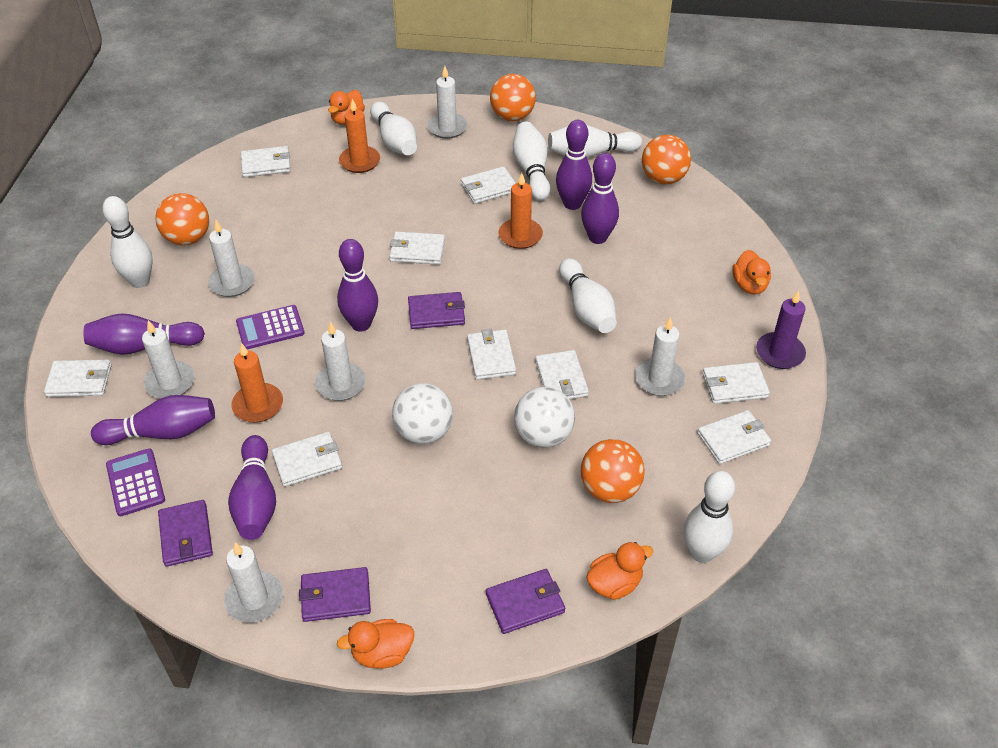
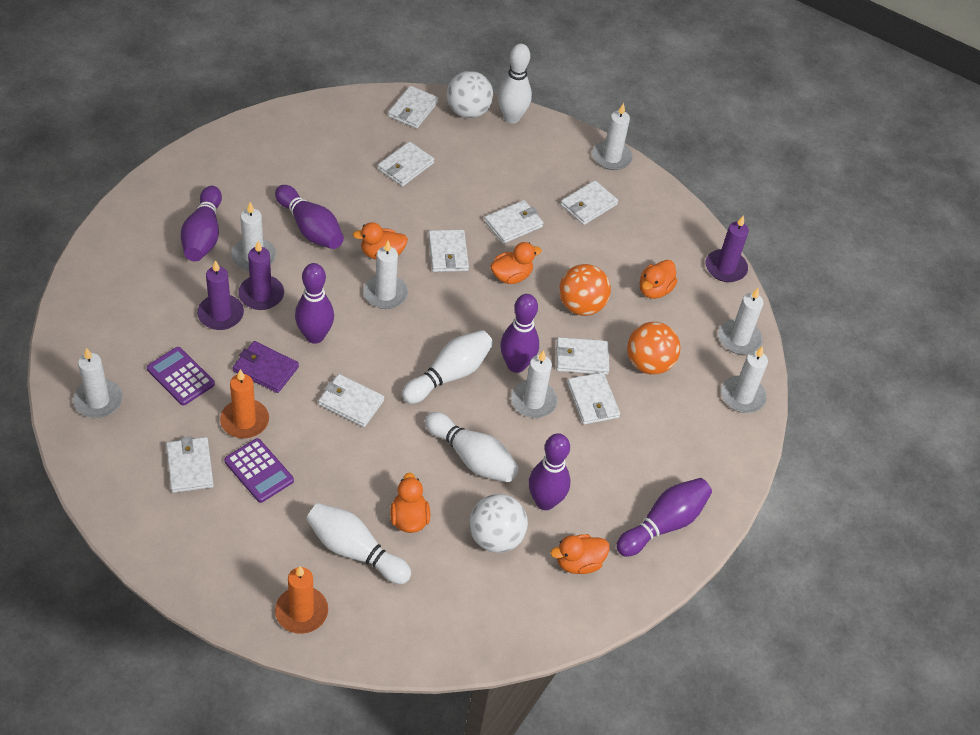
orange ball: [155,193,209,246] [490,74,536,121] [581,439,645,503] [642,135,691,185] = 4 -> [559,264,611,316] [627,322,680,375] = 2
orange candle: [231,343,283,423] [339,99,380,173] [499,173,543,249] = 3 -> [220,369,269,438] [275,566,328,634] = 2
orange duck: [328,90,365,125] [337,619,414,668] [586,542,653,600] [732,250,771,295] = 4 -> [353,222,408,259] [390,473,430,533] [490,242,542,284] [551,534,610,574] [640,260,678,299] = 5
purple candle: [756,290,806,369] = 1 -> [197,260,244,330] [238,241,284,310] [706,215,749,282] = 3
purple wallet: [158,500,213,567] [299,567,371,622] [408,292,465,329] [486,569,565,634] = 4 -> [233,341,299,393] = 1
white bowling pin: [102,196,153,288] [370,102,417,155] [513,122,550,201] [548,125,642,158] [559,258,617,333] [683,471,735,563] = 6 -> [306,503,411,584] [402,330,493,404] [425,412,519,482] [498,44,532,124] = 4
white candle: [142,320,195,399] [208,220,255,297] [224,542,283,623] [315,321,366,401] [428,66,467,139] [635,317,685,396] = 6 -> [73,348,123,418] [231,202,276,271] [363,241,408,309] [511,350,558,418] [592,103,633,170] [718,288,764,355] [721,346,768,413] = 7

